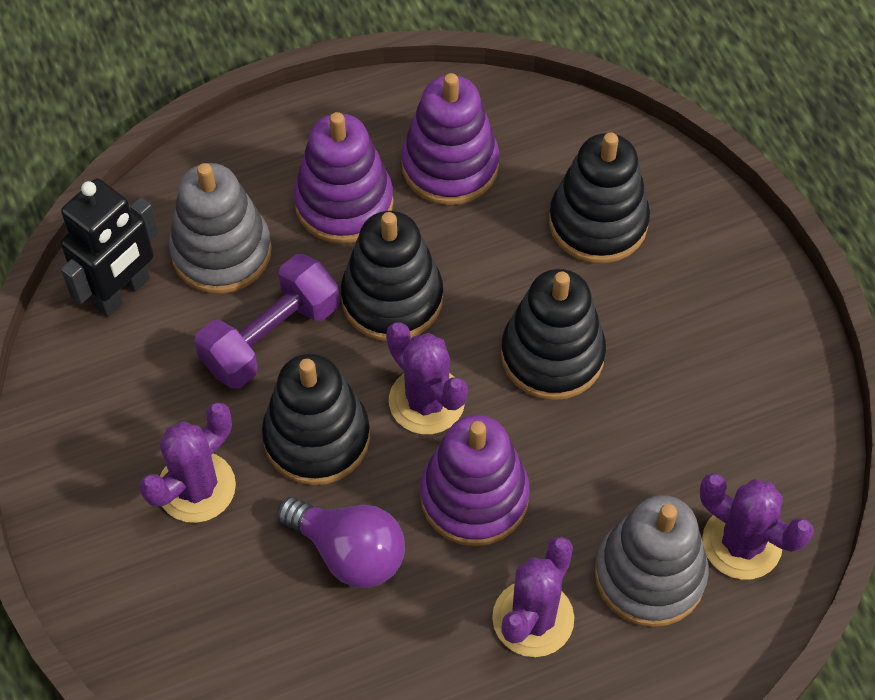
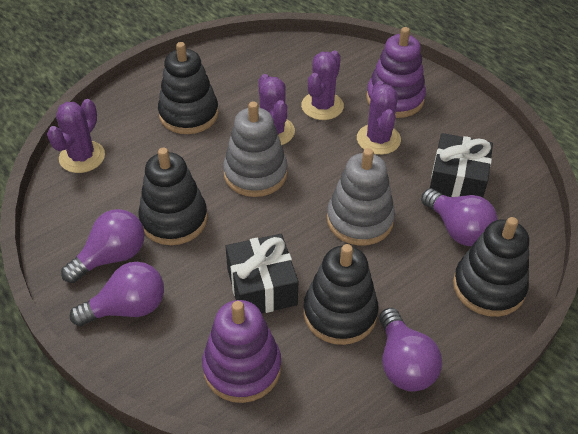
black gift: none = 0 -> [225,234,298,313] [430,133,493,198] = 2
black robot: [61,178,159,317] = 1 -> none = 0
purple dumbbell: [194,254,340,389] = 1 -> none = 0
purple light bulb: [278,497,405,588] = 1 -> [61,209,144,283] [69,262,164,326] [379,308,442,392] [421,188,498,246] = 4
purple stacking toy: [294,112,393,244] [401,73,499,205] [420,415,530,546] = 3 -> [202,300,281,403] [366,27,426,118] = 2

